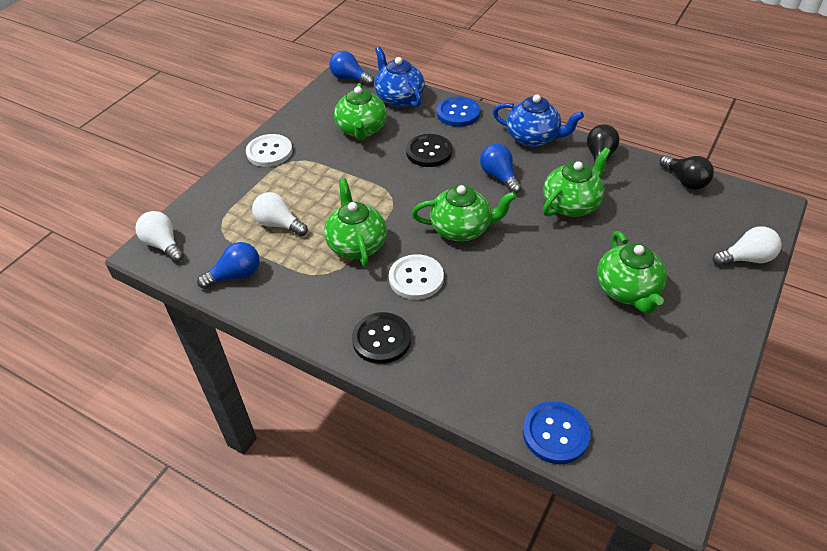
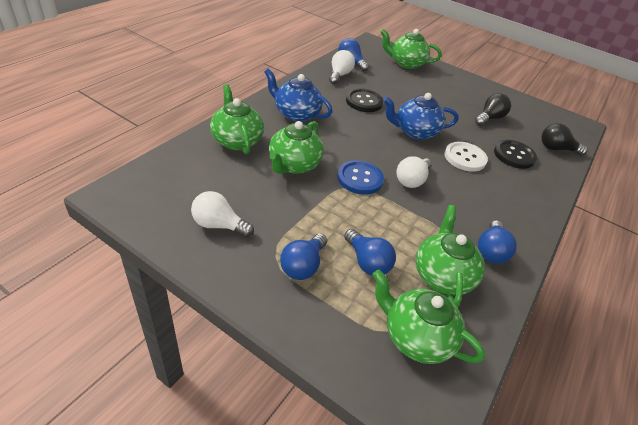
blue button: [437,97,480,127] [523,401,591,464] = 2 -> [337,160,384,195] = 1
blue light bulb: [197,242,260,289] [329,51,374,86] [480,144,521,194] = 3 -> [280,233,327,280] [338,38,369,71] [344,229,396,276] [478,220,517,264] = 4
white button: [246,134,293,167] [389,254,444,300] = 2 -> [444,142,488,172] = 1

